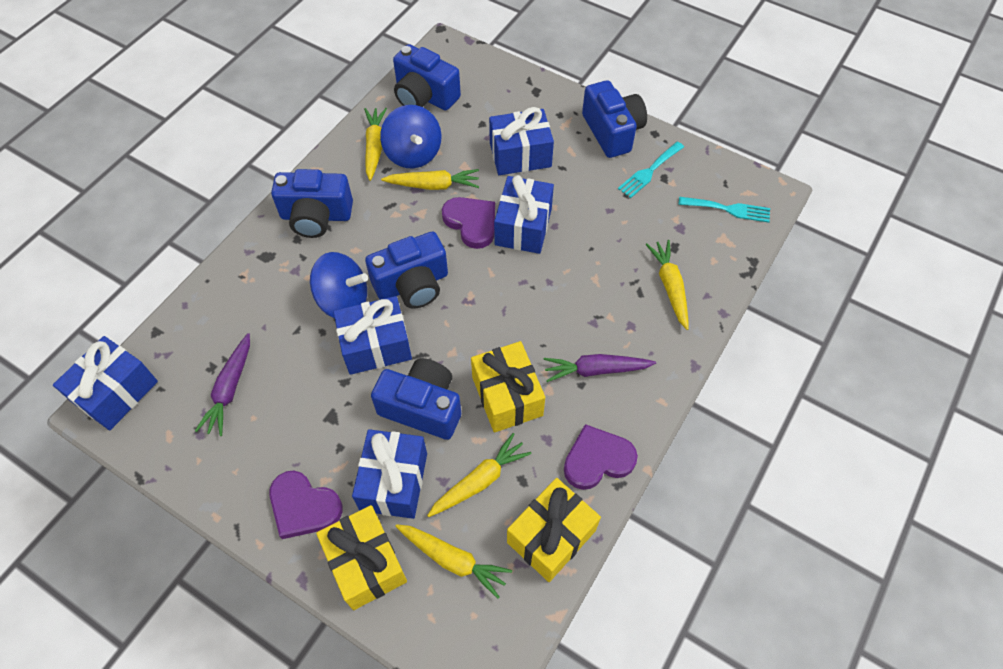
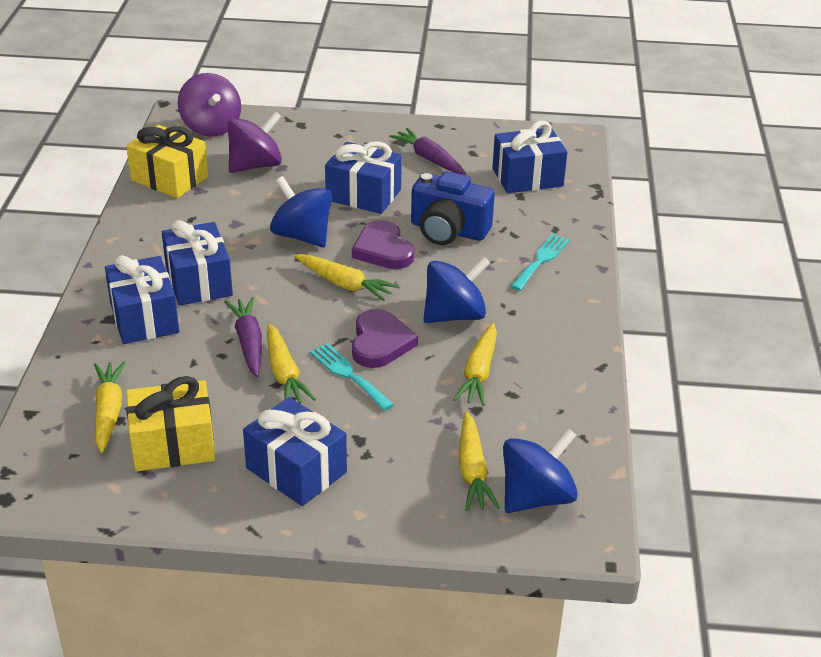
blue camera: [271,169,353,238] [365,231,448,309] [371,358,461,440] [393,44,461,111] [582,80,647,158] = 5 -> [411,171,495,245] = 1
blue spinning top: [310,252,368,318] [380,105,442,168] = 2 -> [270,176,332,247] [423,257,490,323] [503,428,578,513] = 3
purple heart: [269,471,343,539] [442,197,495,249] [564,424,638,490] = 3 -> [352,220,414,269] [352,309,418,368] = 2
purple spinning top: none = 0 -> [178,73,241,137] [227,111,282,173] = 2
yellow gift: [316,505,407,610] [471,341,545,432] [507,478,601,582] = 3 -> [126,125,208,198] [126,376,215,471] = 2

